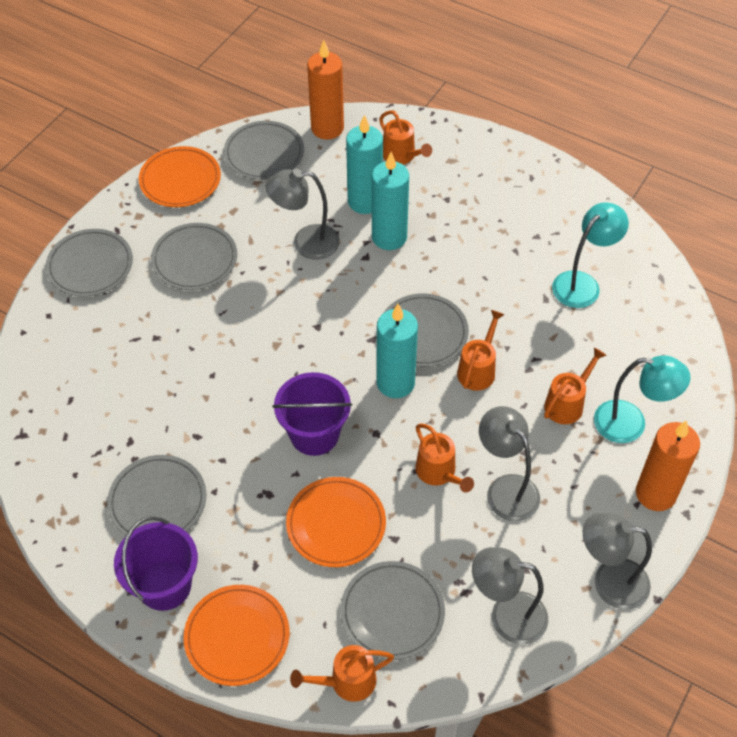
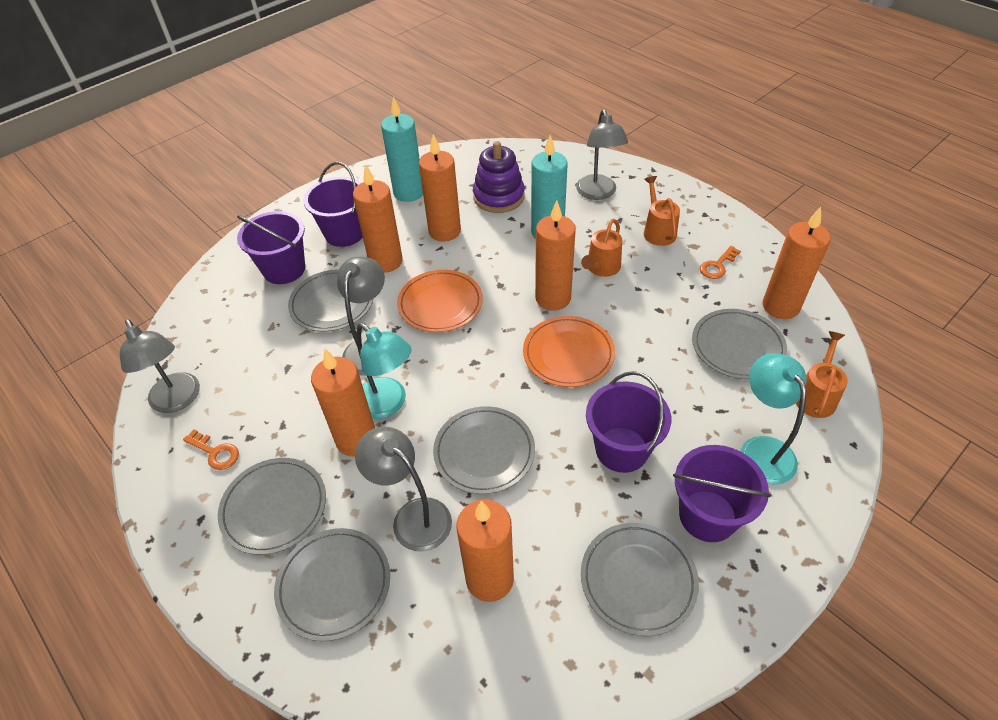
orange candle: [307,40,344,140] [636,420,700,511] = 2 -> [311,349,375,457] [353,164,403,273] [419,134,461,241] [457,499,514,602] [535,201,576,311] [763,207,831,319] = 6
orange key: none = 0 -> [183,429,239,470] [700,246,741,279] = 2
orange plate: [139,146,221,207] [183,585,289,686] [286,477,386,567] = 3 -> [397,270,483,332] [523,316,615,387] = 2
orange watering can: [290,645,394,702] [379,110,432,165] [416,424,474,492] [457,310,505,391] [544,347,607,424] = 5 -> [581,219,622,277] [644,176,680,246] [796,331,848,418] = 3
purple bucket: [114,516,198,611] [273,372,352,456] = 2 -> [237,211,305,284] [303,162,363,247] [586,371,671,473] [673,445,771,542] = 4
purple stacking toy: none = 0 -> [473,141,525,213] = 1
turquoise candle: [346,115,383,214] [372,152,409,250] [376,304,418,398] = 3 -> [381,96,423,202] [531,135,568,239] = 2

